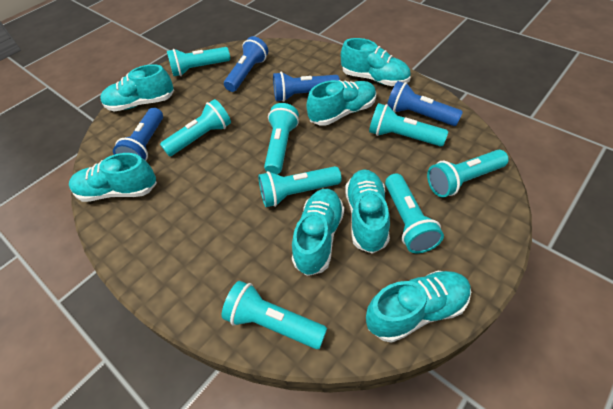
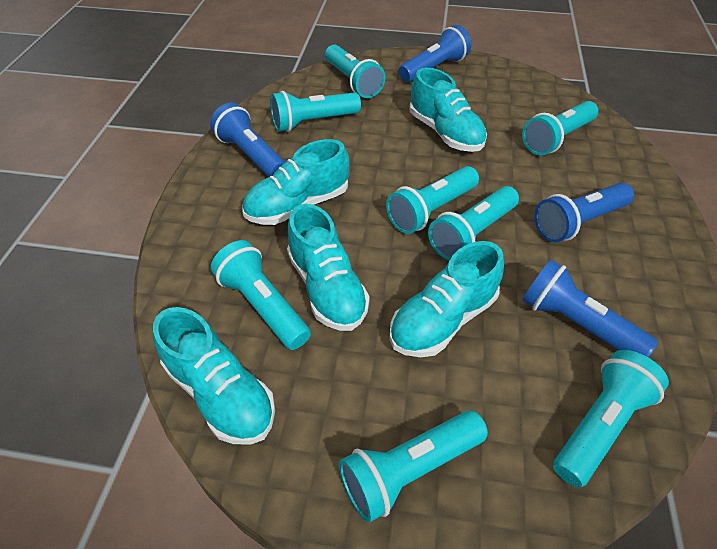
turquoise shoe: [69,153,157,202] [100,64,174,112] [292,189,344,276] [306,80,377,126] [341,38,411,86] [345,169,390,254] [366,271,471,343] = 7 -> [153,307,275,445] [242,139,349,225] [287,204,370,331] [389,241,504,357] [410,68,487,152] = 5

